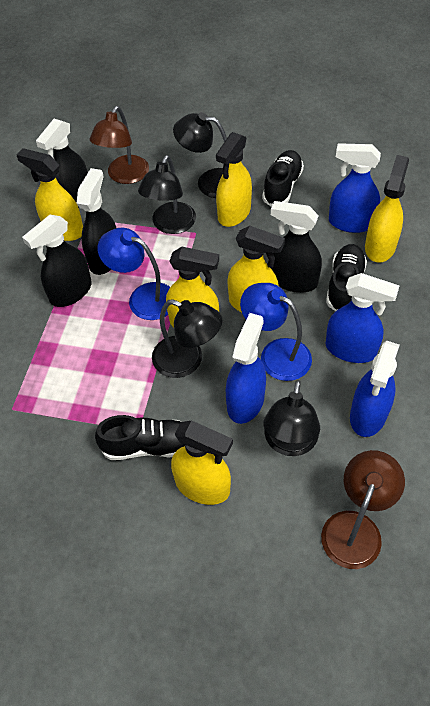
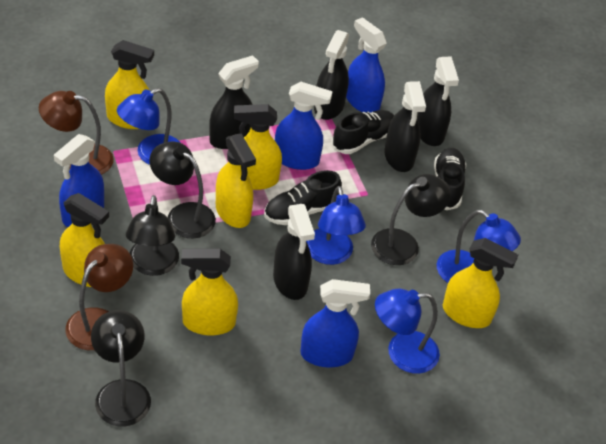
black spray bottle: [22,215,92,307] [36,119,88,208] [77,168,116,275] [271,201,322,293] = 4 -> [209,55,259,149] [273,204,315,300] [314,30,349,120] [384,81,426,172] [417,56,459,146] = 5
blue lamp: [98,228,170,320] [240,283,312,381] = 2 -> [117,88,181,165] [306,186,366,265] [375,288,440,374] [437,210,521,283] = 4

